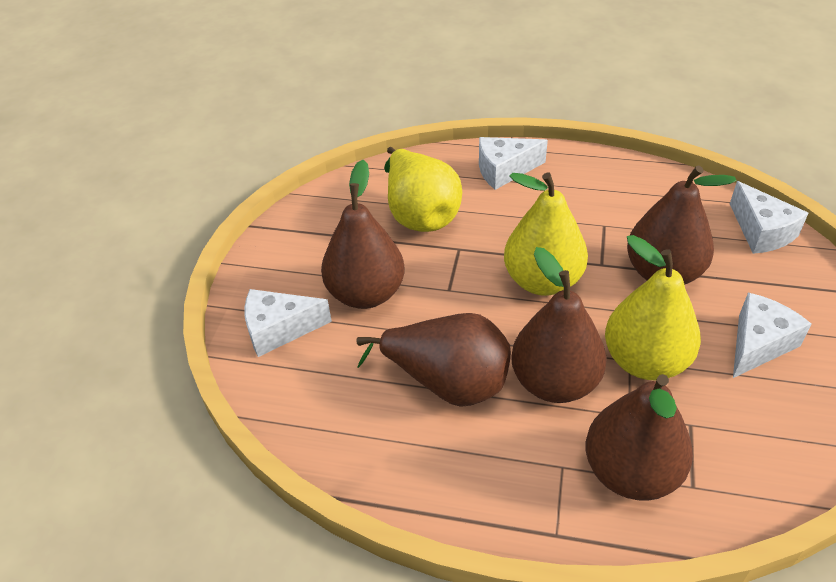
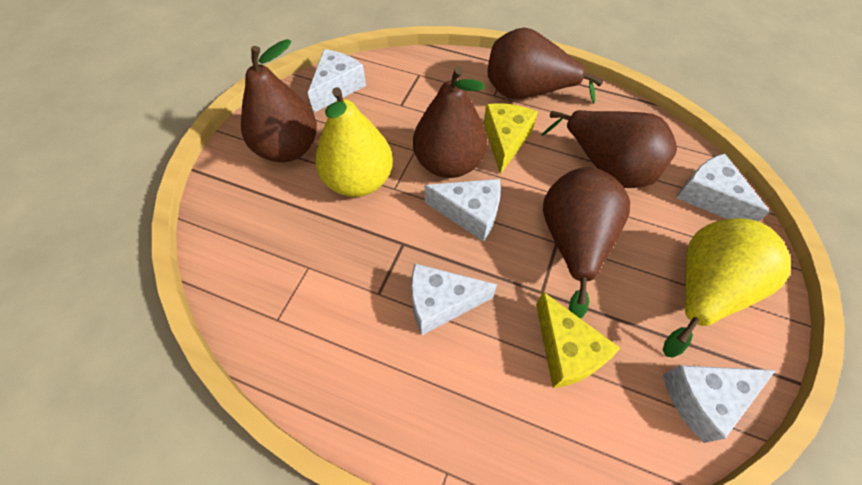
white cheese: [244,289,332,357] [479,137,548,190] [730,181,808,254] [733,293,811,378] = 4 -> [308,49,366,113] [411,263,497,335] [425,179,501,242] [663,365,776,443] [677,153,770,222] = 5
yellow cheese: none = 0 -> [483,103,538,174] [536,292,620,388] = 2
yellow pear: [384,147,462,232] [504,172,588,296] [605,235,701,380] = 3 -> [315,87,393,197] [663,218,791,357] = 2

